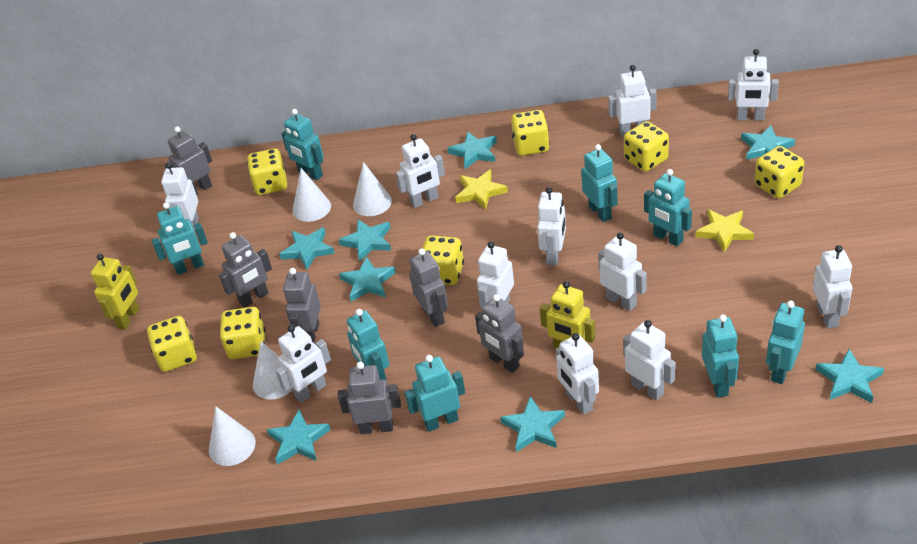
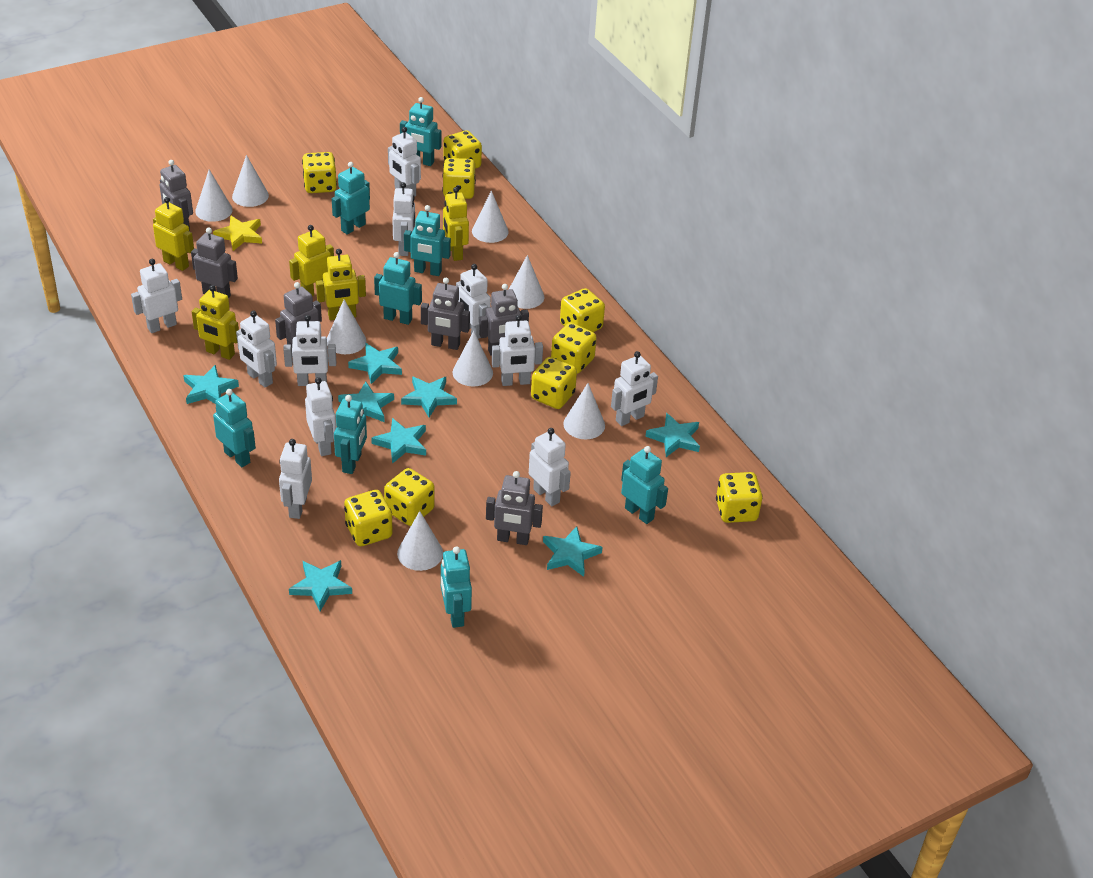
white cone: [209,406,256,466] [253,341,293,400] [293,168,331,222] [353,162,392,216] = 4 -> [195,170,233,222] [232,155,269,207] [327,299,366,354] [397,511,443,571] [453,331,493,386] [472,190,509,243] [509,255,544,309] [563,383,605,439] = 8
yellow dice: [147,316,197,372] [220,307,266,359] [247,148,287,195] [423,235,464,285] [511,110,549,156] [624,121,669,172] [755,146,804,199] = 7 -> [302,152,337,193] [344,490,393,546] [384,468,435,526] [442,158,476,199] [443,130,482,169] [531,357,577,409] [551,322,597,374] [560,288,605,332] [716,472,763,523] = 9
yellow robot: [91,254,139,329] [540,281,596,349] = 2 -> [153,197,194,271] [192,285,239,360] [289,225,334,296] [316,249,366,320] [443,187,469,261] = 5
yellow star: [455,169,508,210] [695,209,754,252] = 2 -> [213,215,262,251] = 1

